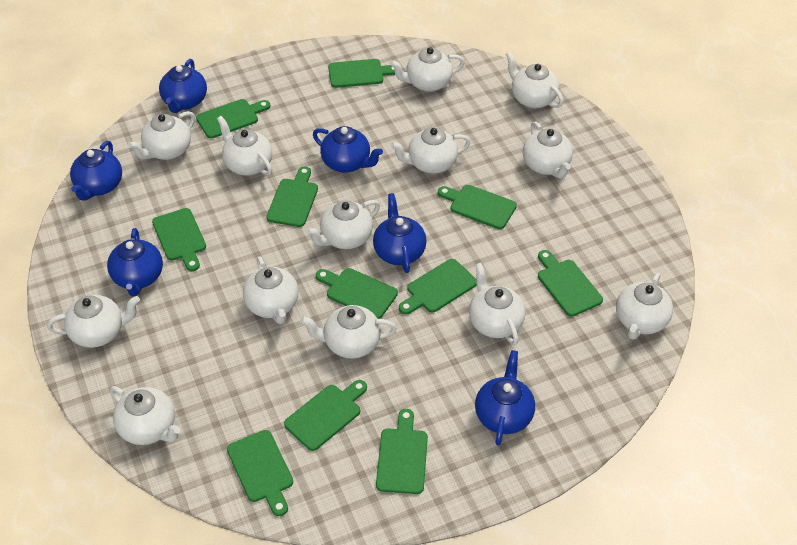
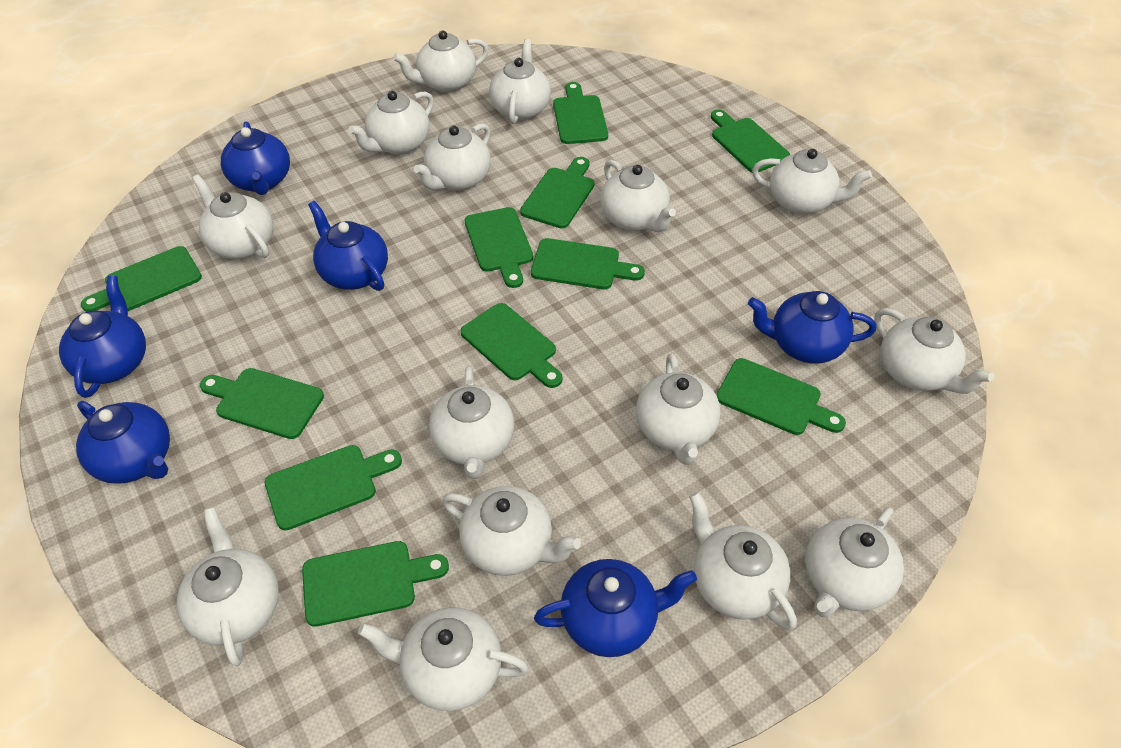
white teapot: [47,295,140,348] [110,386,180,445] [128,111,195,160] [217,116,272,176] [243,256,299,324] [300,305,397,359] [306,200,380,249] [390,47,465,92] [390,127,471,173] [469,263,526,346] [506,52,564,108] [523,121,573,179] [616,273,673,340] = 13 -> [177,507,279,666] [192,174,273,259] [348,91,434,155] [358,607,529,711] [393,30,489,92] [414,123,491,191] [429,366,514,479] [442,486,581,576] [489,39,551,124] [600,160,676,232] [636,354,721,465] [689,492,797,630] [752,149,872,214] [805,507,904,617] [874,308,994,394] = 15

